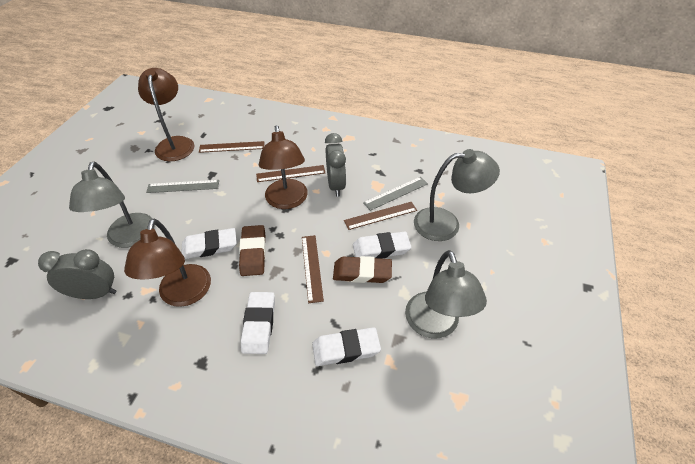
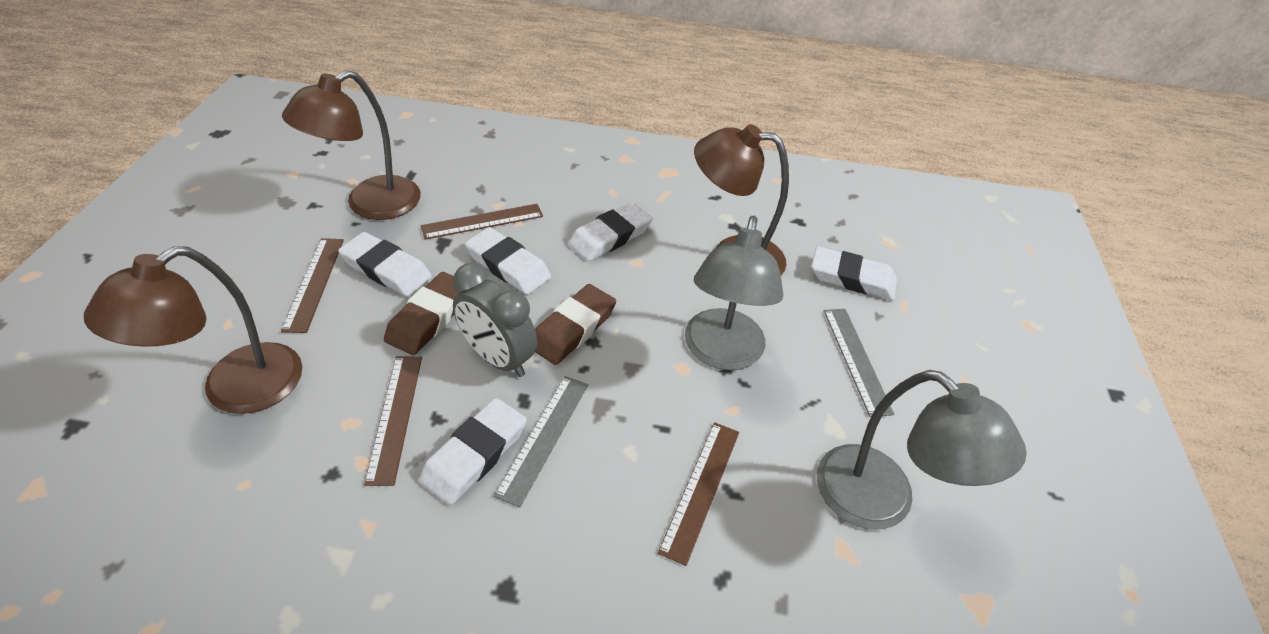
grey clock: [38,249,116,299] [325,133,346,197] = 2 -> [453,263,537,377] = 1
grey lamp: [69,162,155,248] [405,250,487,339] [414,149,500,241] = 3 -> [685,216,784,370] [817,370,1027,530] = 2
white eraser: [182,228,237,259] [241,292,275,354] [312,327,381,366] [353,232,411,259] = 4 -> [338,232,432,297] [419,398,527,505] [465,227,551,295] [568,202,653,261] [811,246,897,300] = 5

